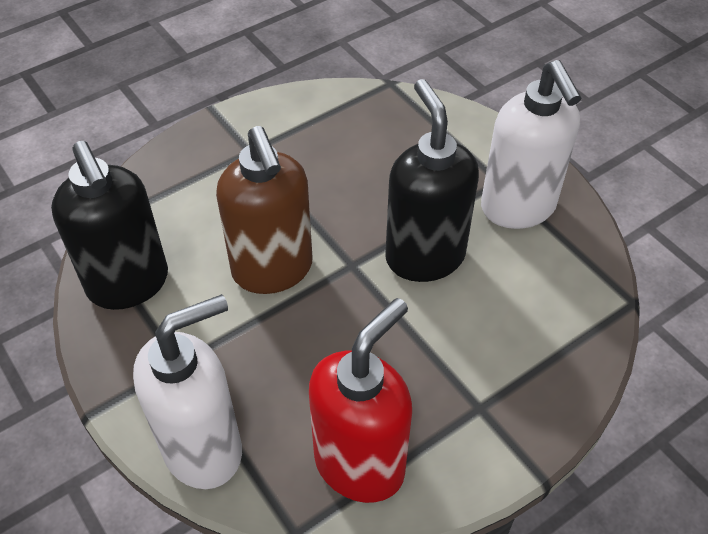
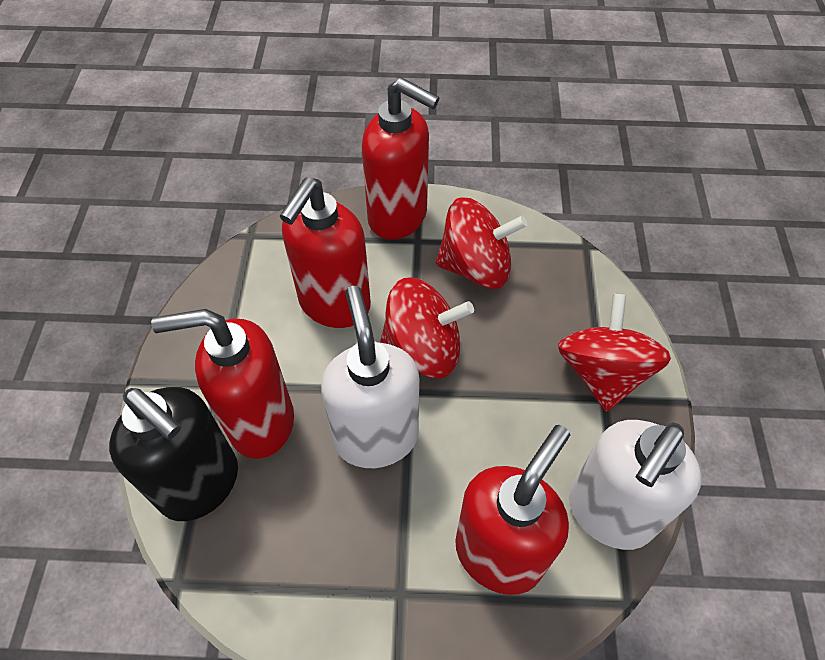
black soap dispenser: [51,141,168,310] [385,79,479,282] = 2 -> [109,387,238,521] = 1
brown soap dispenser: [216,126,312,294] = 1 -> none = 0
red soap dispenser: [309,298,412,503] = 1 -> [151,309,294,459] [280,177,371,328] [362,77,439,240] [455,425,570,595] = 4
red spinning top: none = 0 -> [380,277,474,378] [436,197,527,289] [558,294,671,412] = 3

